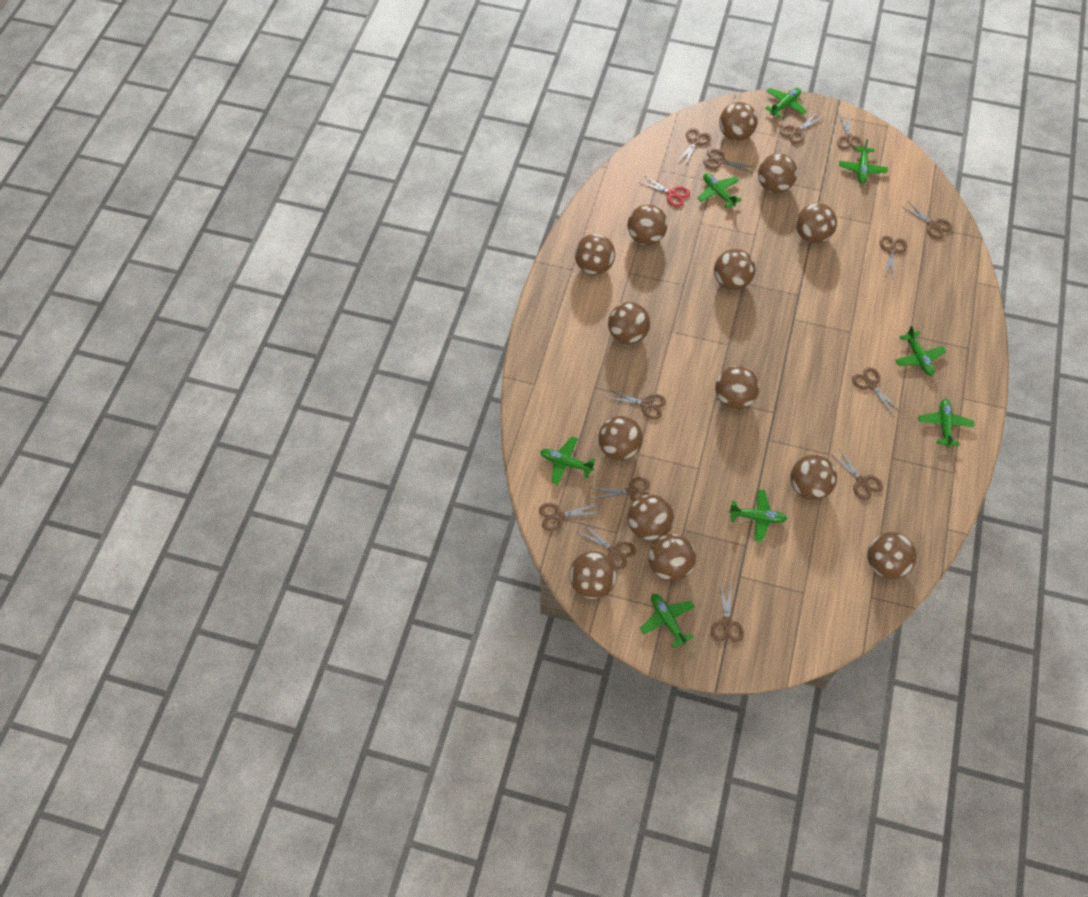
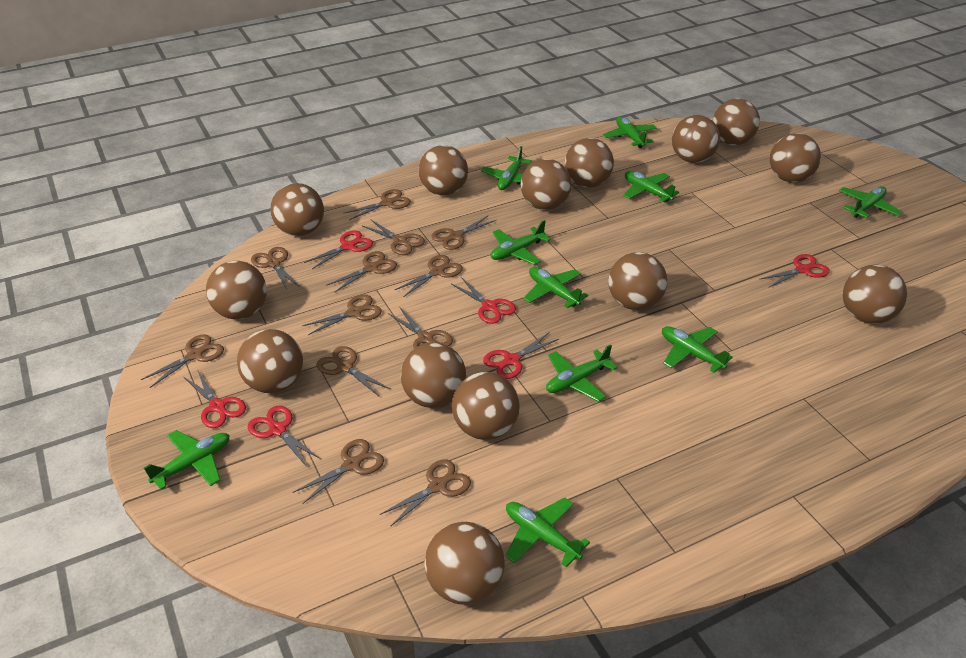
brown scissors: [539,503,601,531] [578,523,636,569] [590,477,650,502] [607,389,666,419] [677,128,711,166] [703,149,754,173] [711,582,744,643] [780,114,823,144] [831,449,883,500] [837,113,863,150] [852,367,900,415] [880,236,907,279] [902,202,952,239] = 13 -> [141,334,224,388] [251,247,300,289] [293,439,384,504] [302,295,382,335] [316,346,390,396] [326,251,397,292] [345,189,411,220] [363,220,425,255] [380,459,471,527] [388,307,453,349] [395,255,463,297] [431,215,496,250] = 12
green plane: [540,437,595,485] [640,594,695,648] [698,173,742,209] [729,489,788,542] [765,88,807,118] [839,139,888,184] [895,326,946,376] [918,399,975,447] = 8 -> [144,430,230,490] [481,146,532,190] [491,220,551,265] [505,498,590,568] [523,267,588,308] [546,345,618,402] [603,116,657,148] [623,171,679,203] [662,326,733,373] [839,186,902,218] = 10
red scissors: [639,176,690,207] = 1 -> [184,371,246,428] [248,406,321,467] [304,230,373,269] [452,277,516,324] [483,332,559,379] [759,254,830,288] = 6

